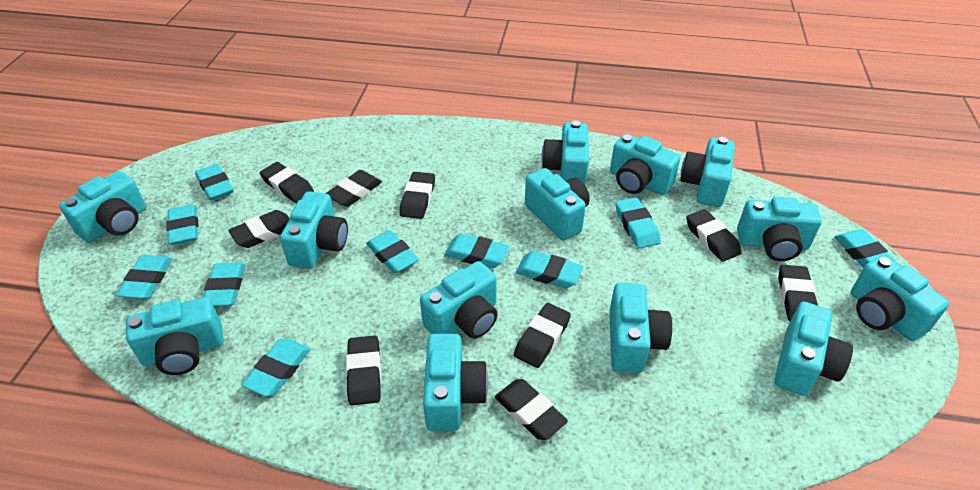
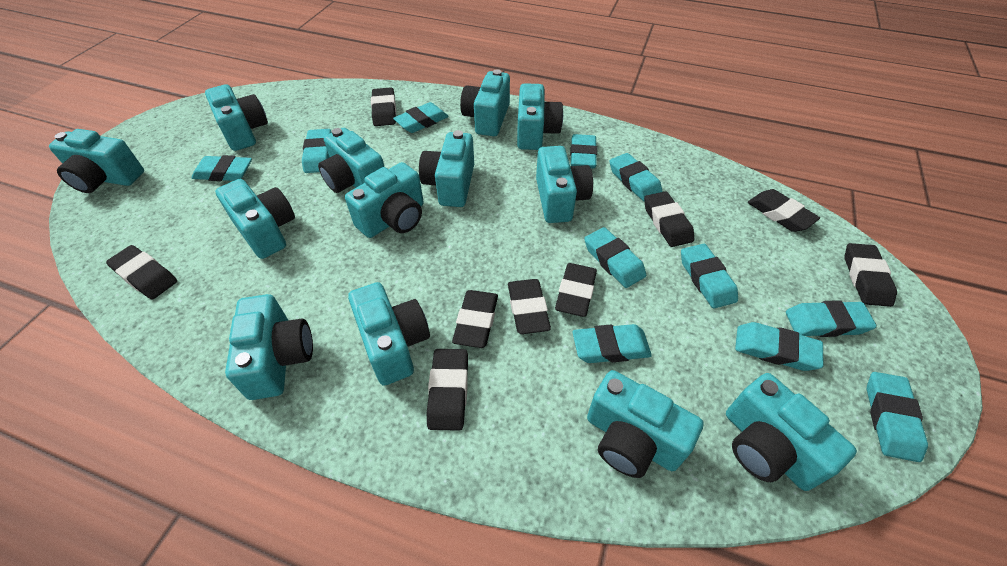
turquoise eraser: [116,255,172,299] [166,204,198,245] [195,164,233,201] [204,262,245,306] [242,339,310,396] [366,230,419,273] [444,234,509,268] [516,251,583,288] [615,197,661,249] [834,229,899,268] = 10 -> [192,155,252,181] [302,129,332,173] [393,102,449,133] [570,134,597,169] [572,324,652,363] [584,227,646,288] [610,153,663,202] [681,244,738,309] [735,322,824,371] [786,300,877,337] [867,372,928,462] = 11

